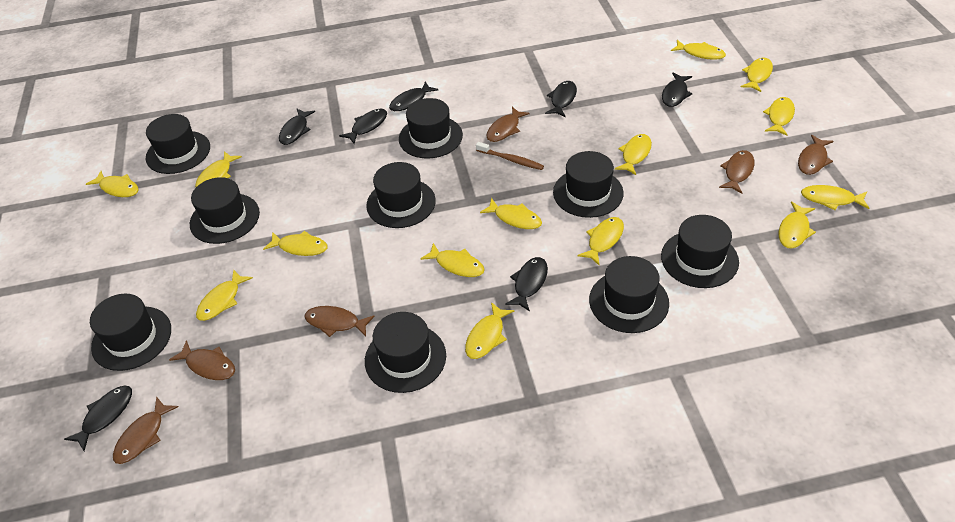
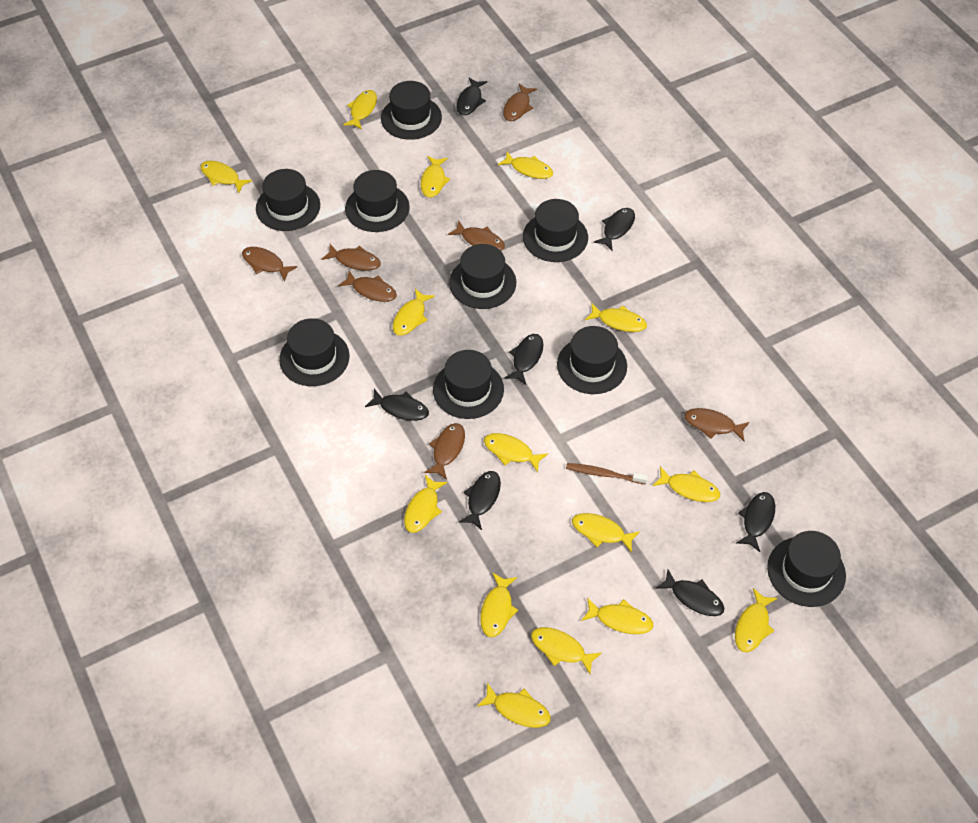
brown fish: [113,397,178,464] [169,340,235,380] [304,306,375,337] [487,107,530,142] [719,150,755,194] [798,135,834,175] = 6 -> [242,247,297,282] [322,244,381,271] [338,271,397,302] [424,423,465,480] [448,221,505,251] [503,84,537,121] [684,408,750,441] = 7
yellow fish: [86,171,138,197] [195,151,242,187] [196,270,253,321] [263,231,328,256] [420,243,485,277] [465,302,514,359] [480,198,542,229] [577,217,624,265] [615,134,652,175] [671,40,726,60] [741,58,773,92] [763,97,795,136] [779,201,816,249] [801,185,869,210] = 14 -> [200,161,252,193] [343,90,377,130] [393,289,435,336] [404,475,448,533] [421,156,450,198] [477,682,551,728] [480,572,518,637] [484,433,548,473] [498,152,553,179] [531,627,602,674] [572,513,640,553] [581,597,654,634] [585,303,647,332] [653,466,720,502] [735,588,778,652] = 15

